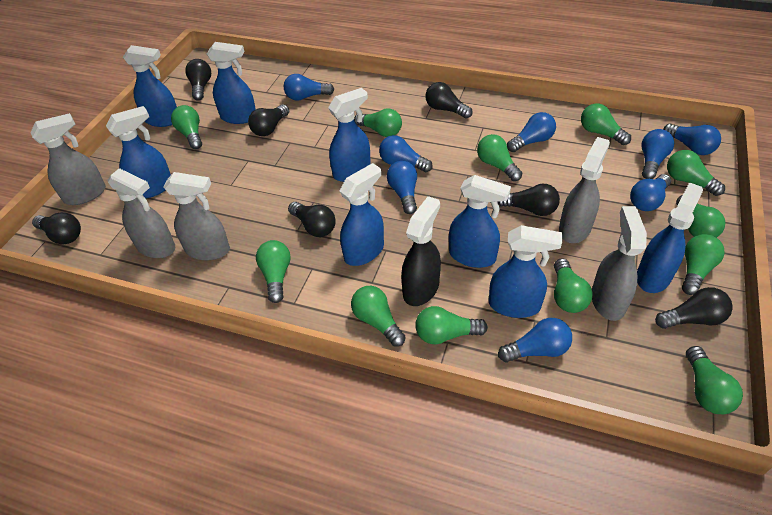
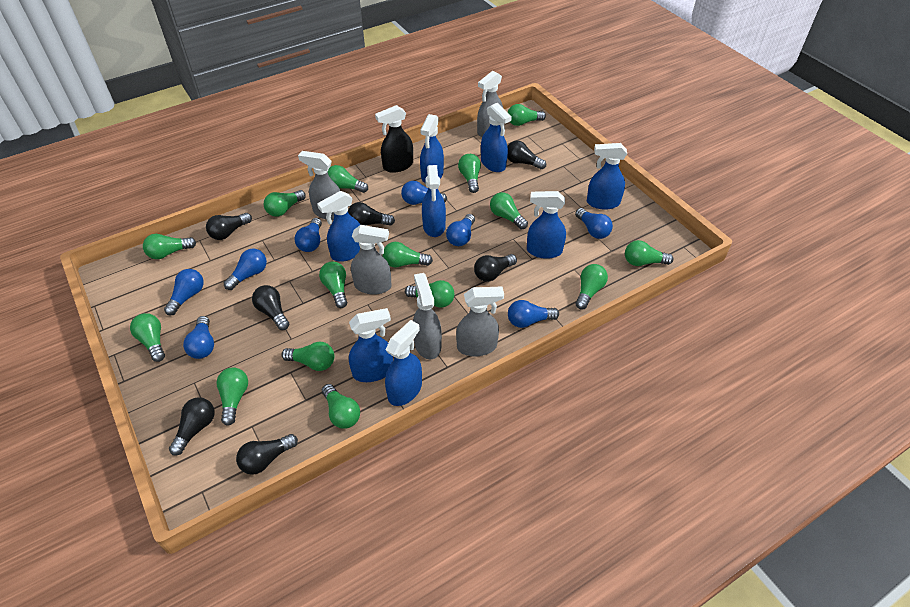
green light bulb: [171,105,202,149] [256,240,291,303] [351,286,406,347] [354,108,402,137] [415,306,488,344] [477,134,522,181] [554,258,592,313] [581,104,631,145] [667,150,725,196] [676,195,725,238] [682,234,725,295] [686,346,743,414] = 12 -> [130,313,165,362] [143,234,196,259] [216,367,248,426] [264,190,306,217] [281,342,334,371] [319,262,347,308] [322,384,360,429] [328,165,368,193] [383,242,433,267] [405,280,454,308] [458,154,481,193] [490,192,528,230] [508,104,546,126] [576,264,608,310] [625,240,673,266] = 15

